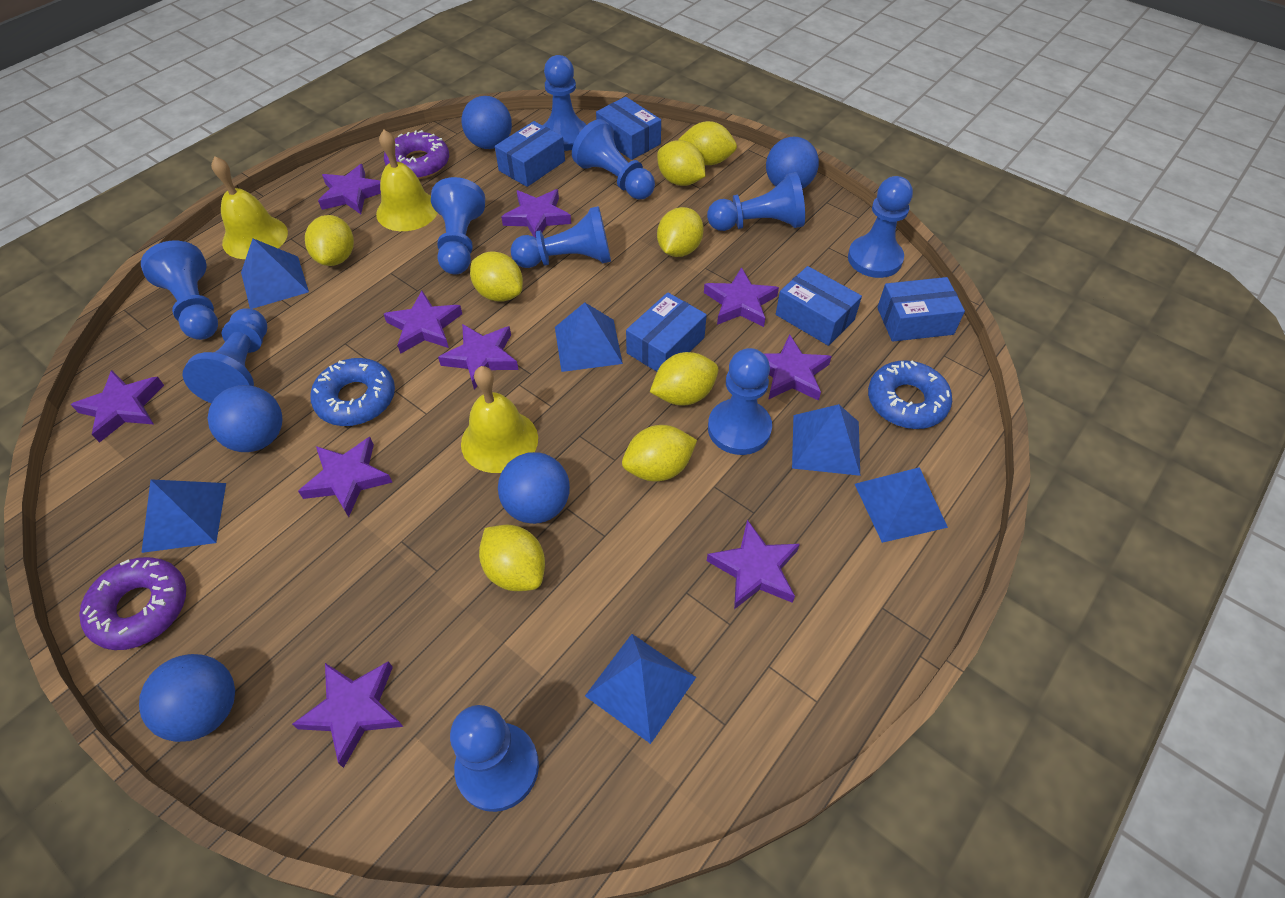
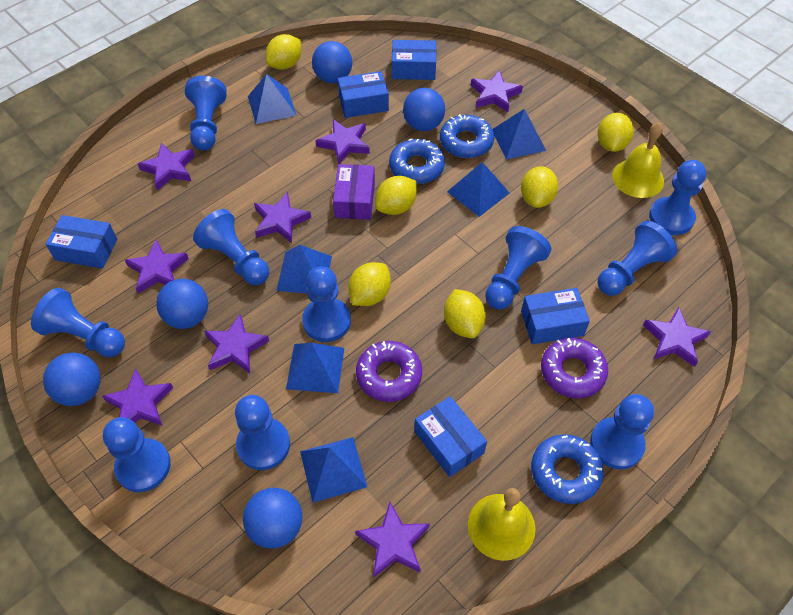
blue donut: [310,358,395,426] [868,360,952,429] = 2 -> [389,138,445,184] [440,114,494,158] [531,434,604,504] = 3
purple box: none = 0 -> [333,164,375,220] = 1
purple star: [71,370,164,443] [292,661,403,768] [298,437,393,517] [318,164,381,214] [384,291,462,354] [438,324,519,390] [501,189,571,238] [704,267,779,327] [707,520,800,609] [764,334,832,401] = 10 -> [102,368,173,426] [125,240,189,294] [138,143,195,190] [204,314,269,373] [254,192,311,243] [315,119,370,164] [355,502,430,578] [471,70,523,112] [643,307,711,367] = 9
yellow bell: [211,156,288,259] [376,130,437,231] [461,366,538,473] = 3 -> [468,488,536,561] [612,123,664,198] = 2
yellow lemon: [305,215,354,266] [470,251,523,302] [479,525,545,591] [622,425,697,481] [650,352,718,406] [657,140,706,186] [657,207,704,257] [678,121,737,165] = 8 -> [266,34,301,70] [348,262,391,306] [375,176,417,215] [444,289,486,338] [521,166,558,208] [598,113,634,152] = 6

